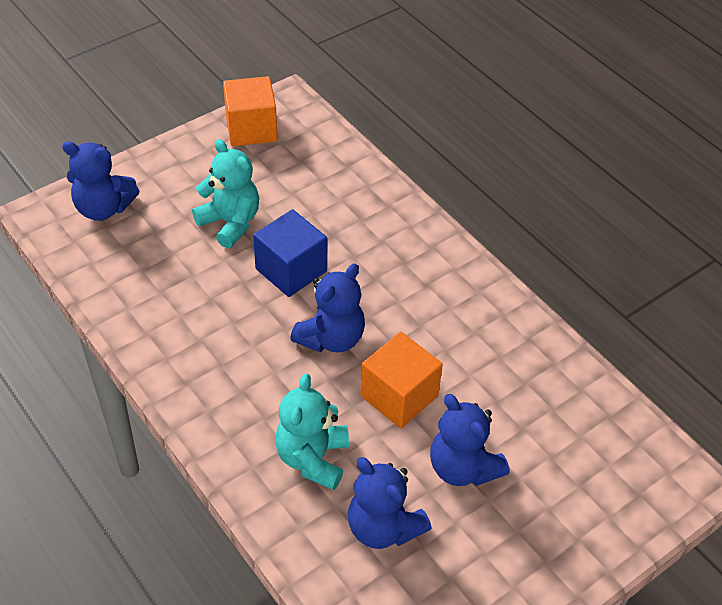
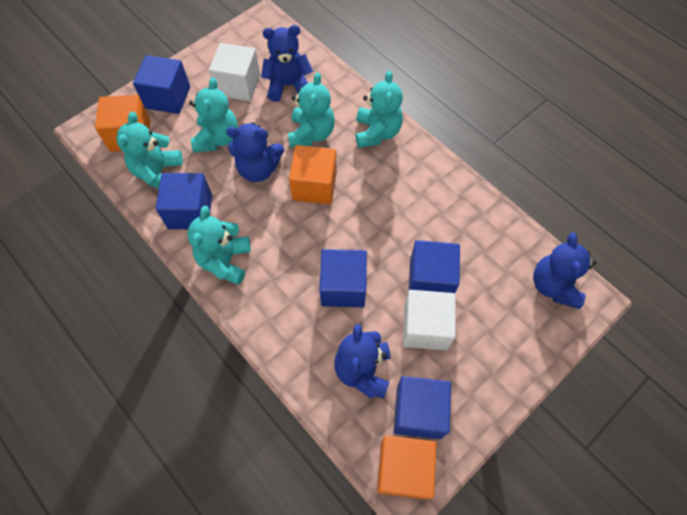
blue cube: [253,209,327,297] = 1 -> [133,55,190,114] [156,173,212,229] [319,249,367,307] [394,376,451,439] [409,240,460,293] = 5
orange cube: [223,76,277,146] [360,332,443,428] = 2 -> [95,95,150,152] [289,145,337,205] [377,435,436,499] = 3
turquoise teddy bear: [192,139,259,248] [275,374,349,490] = 2 -> [116,112,183,189] [187,206,251,285] [189,77,238,153] [288,72,335,148] [356,71,403,148] = 5
white cube: none = 0 -> [209,43,260,101] [403,290,456,350] = 2

